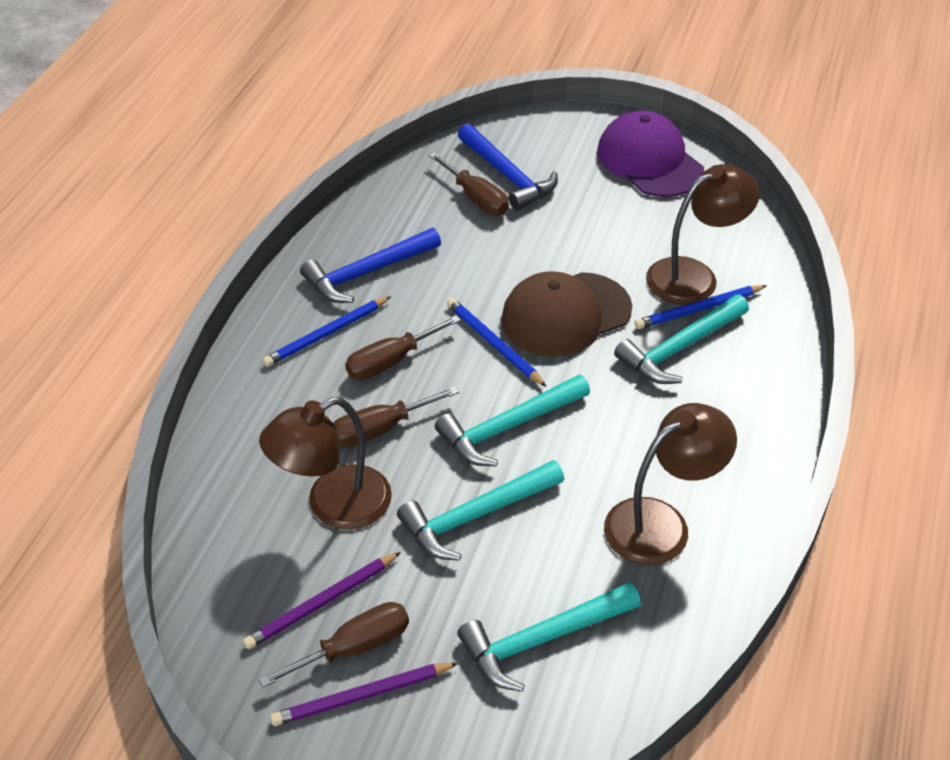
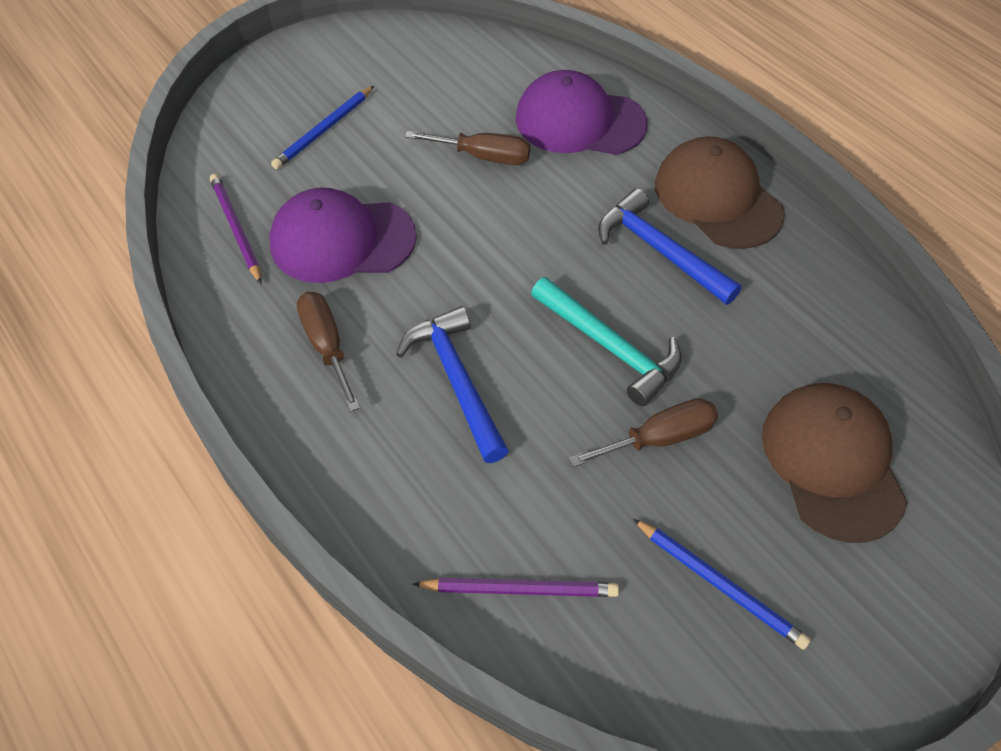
blue pencil: [263,296,391,367] [447,298,547,387] [635,285,767,329] = 3 -> [271,86,374,169] [633,519,811,650] = 2
brown cap: [501,271,632,357] = 1 -> [655,136,785,249] [762,383,908,543] = 2
brown lamp: [259,397,392,530] [604,403,737,565] [646,164,760,305] = 3 -> none = 0
brown screwdriver: [258,602,409,688] [333,386,459,447] [345,315,461,380] [429,152,509,215] = 4 -> [297,292,360,412] [405,131,530,165] [569,398,718,467] = 3
purple cap: [597,111,704,197] = 1 -> [269,188,417,283] [516,70,648,155] = 2
turquoise hammer: [397,460,564,561] [435,375,590,466] [457,582,641,692] [614,295,749,384] = 4 -> [531,277,682,406] = 1

